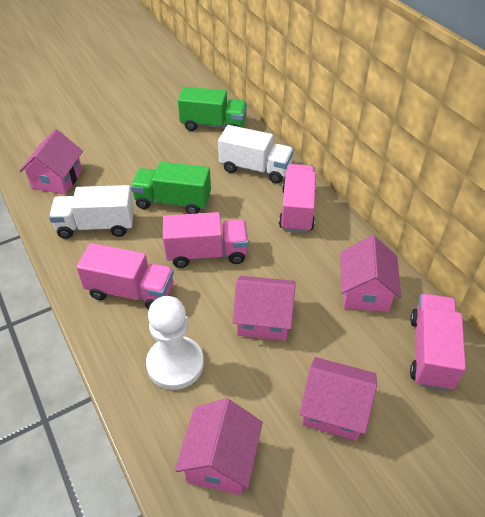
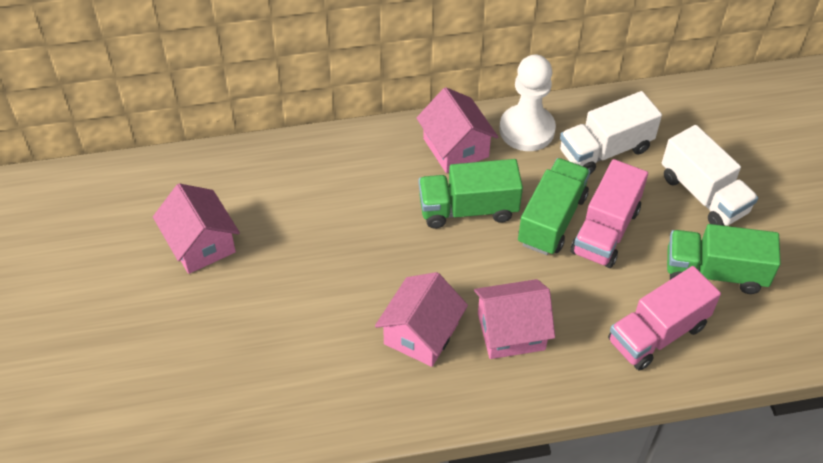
green truck: [130,162,211,214] [178,87,247,131] = 2 -> [418,159,523,228] [518,158,590,255] [667,224,781,294] = 3
pink house: [19,129,83,194] [175,398,263,495] [232,276,295,341] [299,357,377,441] [340,235,402,312] = 5 -> [153,183,240,274] [375,272,468,367] [416,87,498,173] [474,279,555,359] = 4
pink truck: [76,243,174,310] [163,212,248,268] [279,164,316,233] [410,294,466,391] = 4 -> [571,159,648,268] [608,266,721,371] = 2

